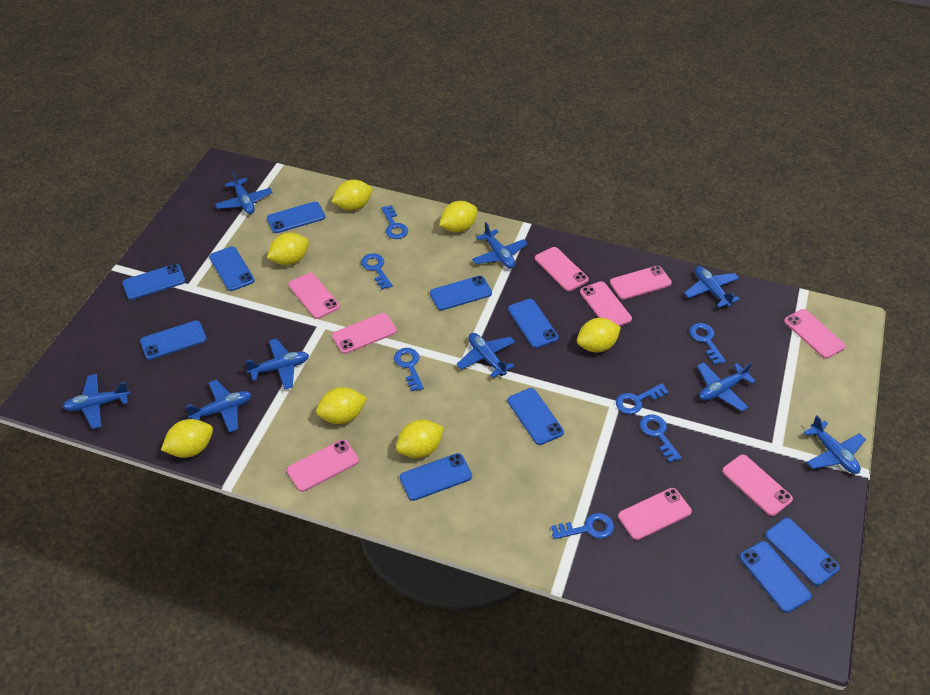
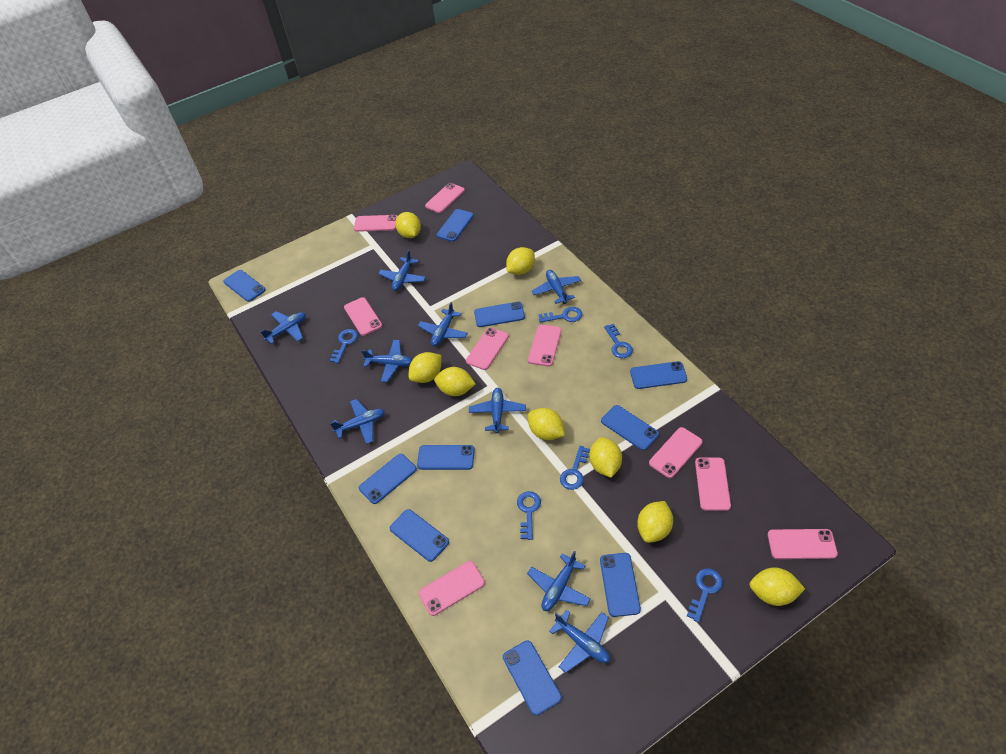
blue key: [361,253,393,290] [381,205,408,239] [394,348,424,391] [551,513,614,539] [616,383,669,415] [640,414,682,463] [689,323,726,365] = 7 -> [330,329,358,363] [517,491,541,540] [539,307,583,323] [560,446,590,490] [604,324,633,358] [687,568,723,622] = 6
yellow lemon: [161,419,213,458] [267,232,309,265] [316,387,367,424] [331,180,372,210] [396,420,444,458] [439,201,477,232] [577,318,621,353] = 7 -> [395,212,421,238] [409,352,441,383] [434,367,475,396] [506,247,535,275] [528,408,565,440] [589,437,622,478] [637,501,673,543] [749,567,805,606] = 8

